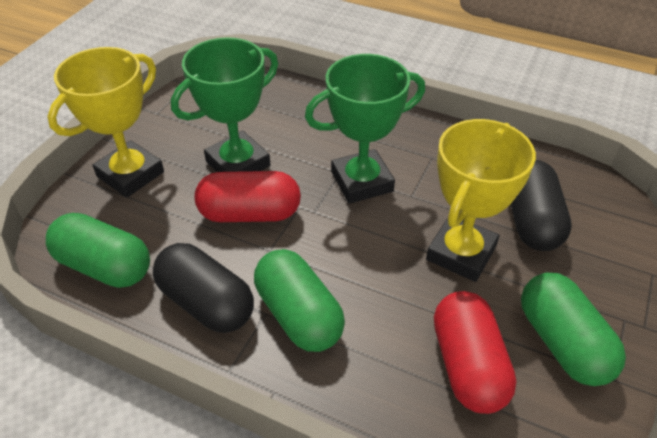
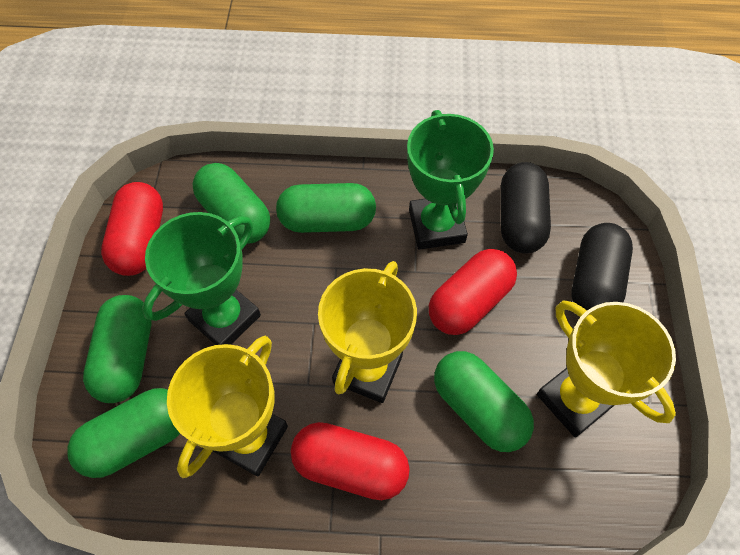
green capsule: [46,213,150,288] [254,249,345,352] [521,273,626,386] = 3 -> [67,388,180,478] [83,295,152,403] [193,163,270,244] [276,183,376,233] [434,351,534,452] = 5
red capsule: [195,171,301,222] [434,291,517,414] = 2 -> [101,182,163,276] [291,422,410,500] [429,249,517,335] = 3
yellow trophy: [47,47,164,198] [426,119,536,282] = 2 -> [167,336,288,478] [318,261,417,403] [537,301,676,437] = 3

